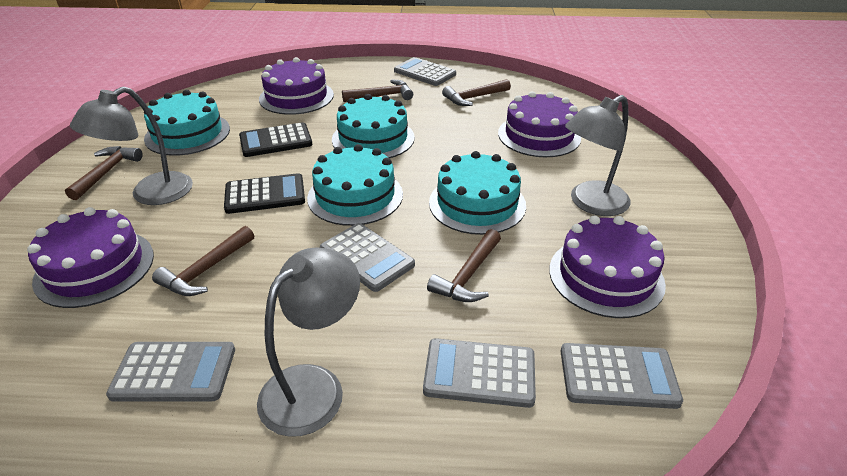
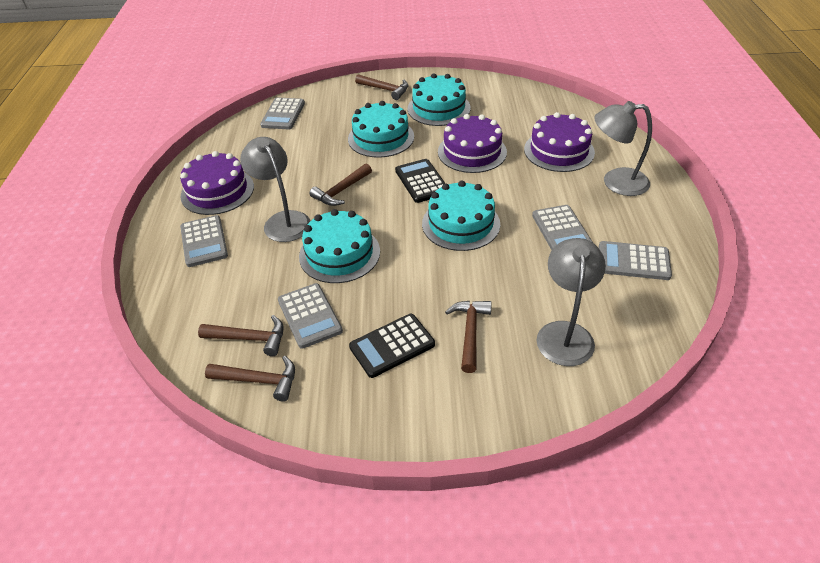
purple cake: [27,207,154,308] [259,57,334,115] [498,91,581,157] [549,215,666,318] = 4 -> [180,151,254,215] [438,114,507,173] [524,112,595,172] = 3

